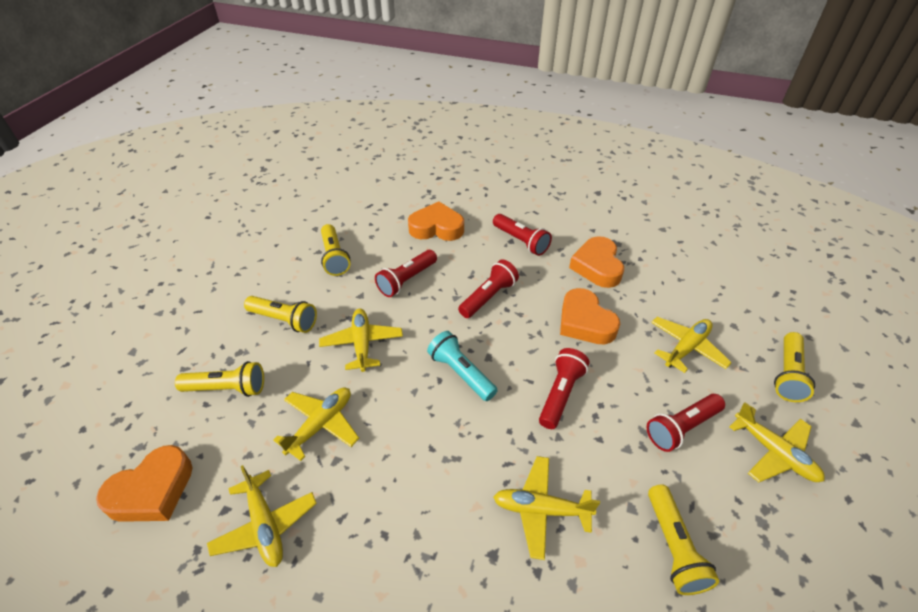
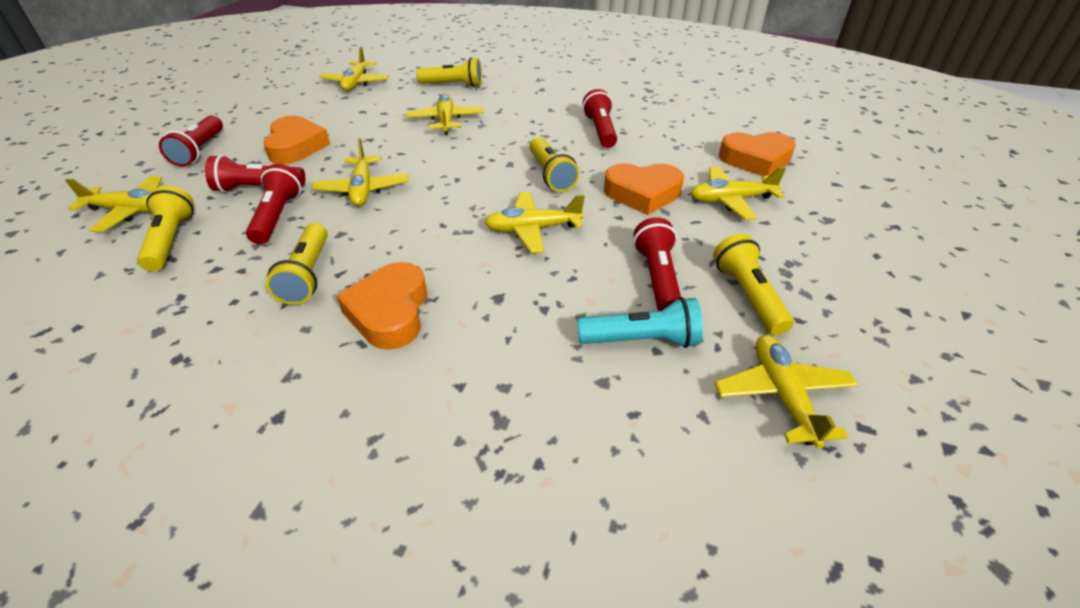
yellow plane: [207,465,317,567] [273,387,359,461] [319,309,403,372] [493,456,600,560] [651,317,732,373] [729,402,825,482] = 6 -> [65,176,162,232] [312,138,408,206] [319,47,389,91] [406,94,484,135] [484,192,585,253] [690,166,786,220] [715,335,858,448] = 7

